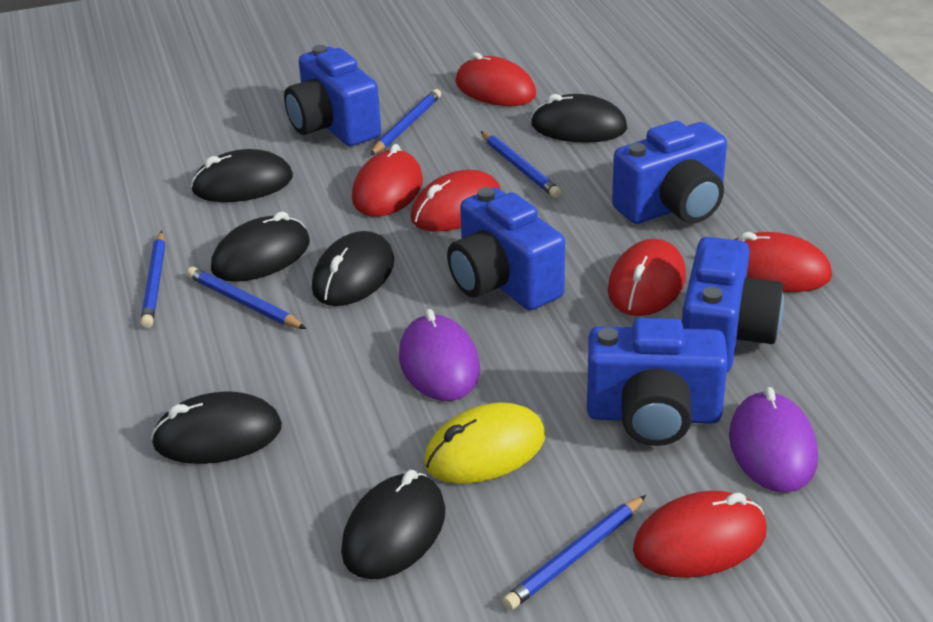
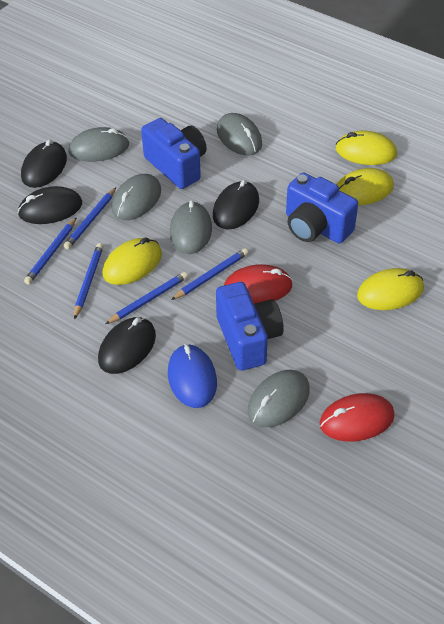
black mouse: [151,392,282,464] [191,149,293,202] [211,211,310,282] [312,231,394,306] [341,470,445,579] [531,94,627,143] = 6 -> [17,186,82,224] [21,139,67,188] [98,317,156,374] [213,180,259,230] = 4
blue camera: [284,45,381,146] [447,187,565,310] [587,318,728,446] [612,121,727,224] [682,237,784,372] = 5 -> [141,118,207,189] [216,282,284,371] [286,172,358,244] = 3
blue mouse: none = 0 -> [168,344,217,408] = 1
grey mouse: none = 0 -> [69,127,129,162] [112,174,161,220] [170,200,212,254] [217,113,262,155] [248,370,310,427] = 5
purple mouse: [399,309,480,401] [729,387,818,493] = 2 -> none = 0
red mouse: [352,144,423,217] [411,170,501,231] [455,52,536,106] [608,239,686,316] [633,491,767,578] [734,232,832,292] = 6 -> [224,264,293,304] [319,393,395,442] = 2
yellow mouse: [424,402,545,484] = 1 -> [102,237,162,285] [336,131,397,165] [336,168,394,205] [357,268,424,310] = 4

